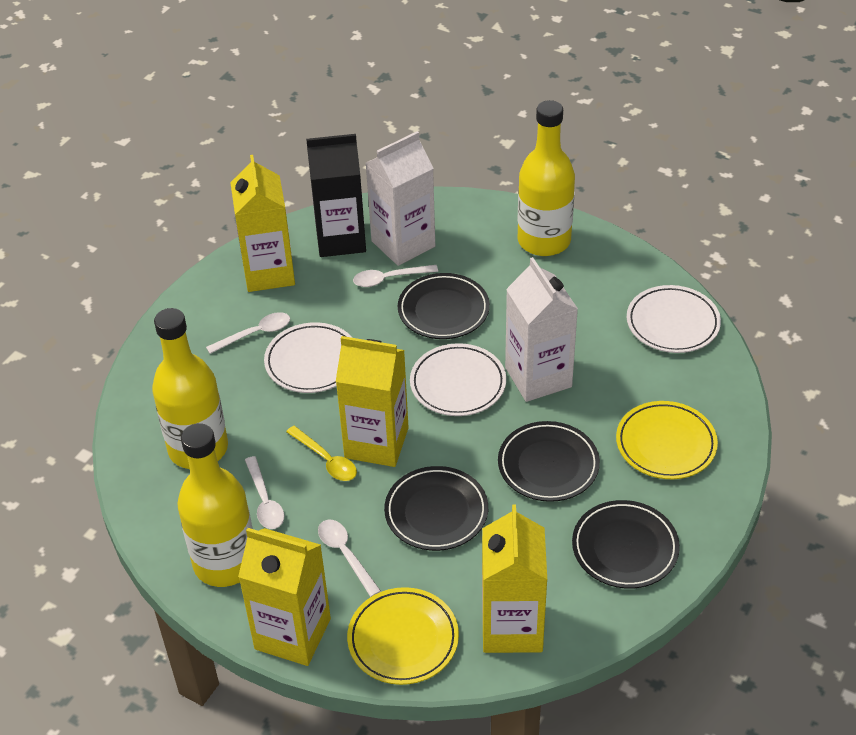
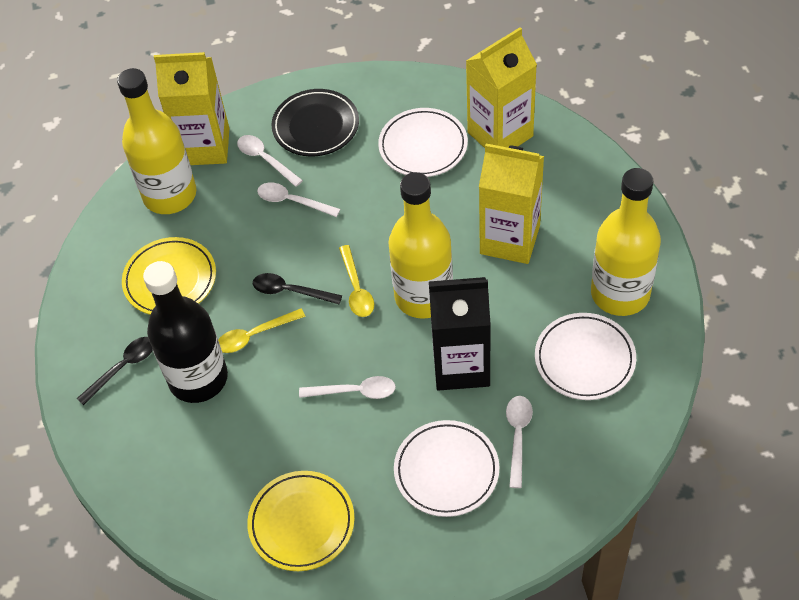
black bottle: none = 0 -> [143,261,228,403] = 1
black plate: [384,466,488,551] [398,273,490,339] [498,421,600,502] [572,500,680,589] = 4 -> [271,89,359,157] = 1
black spoon: none = 0 -> [76,337,153,405] [253,273,342,304] = 2
white carton: [366,131,435,266] [505,257,578,402] = 2 -> none = 0
yellow carton: [230,155,295,292] [238,528,331,666] [336,336,409,467] [482,505,547,653] = 4 -> [154,52,229,165] [466,27,537,148] [479,144,544,264] = 3
yellow spoon: [286,426,357,481] = 1 -> [218,309,306,353] [339,245,374,317] = 2

